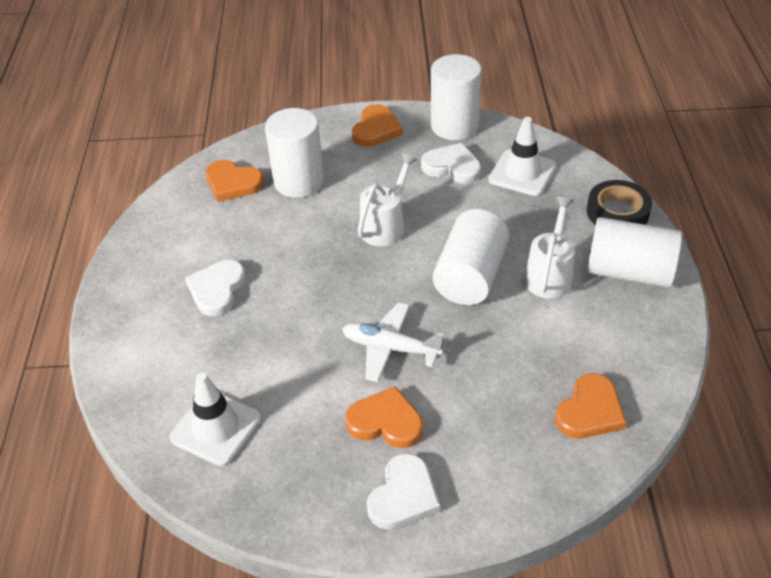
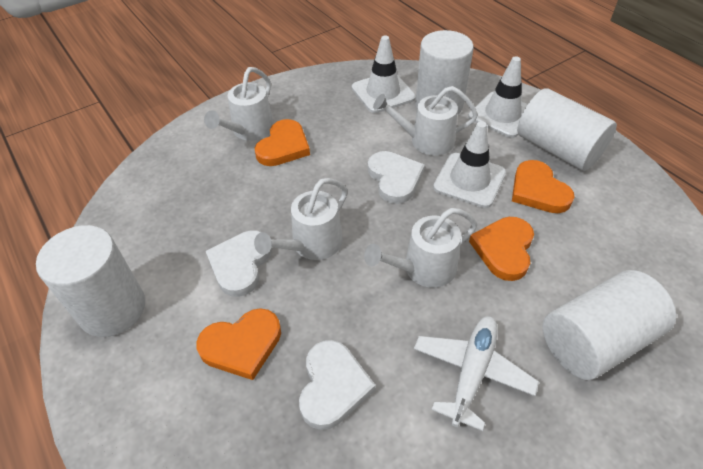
black tape: [587,180,652,225] = 1 -> none = 0
white traffic cone: [170,372,261,466] [489,117,557,196] = 2 -> [352,36,416,113] [433,121,506,208] [468,56,528,138] = 3
white watering can: [358,153,418,246] [524,197,575,299] = 2 -> [204,67,274,141] [254,178,348,260] [364,208,477,288] [373,86,478,156] = 4

